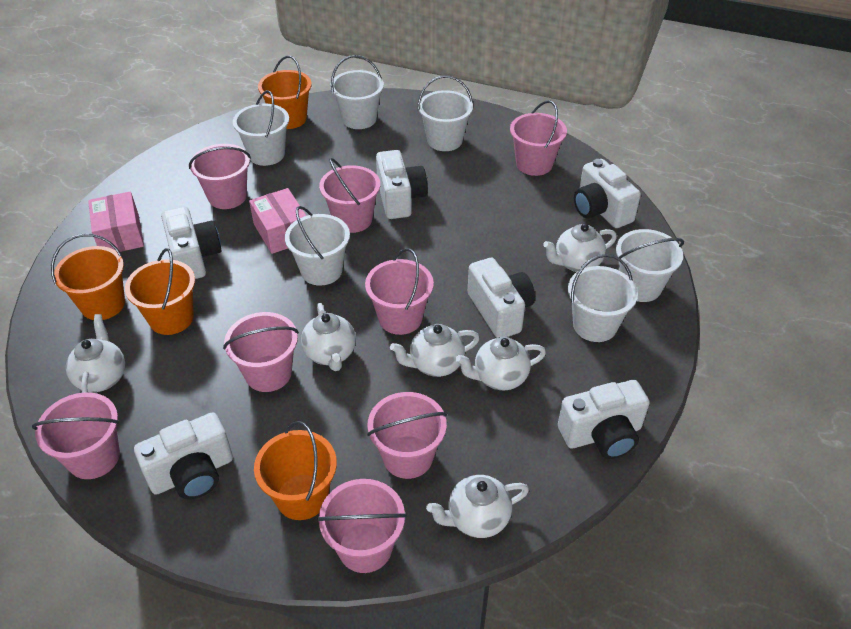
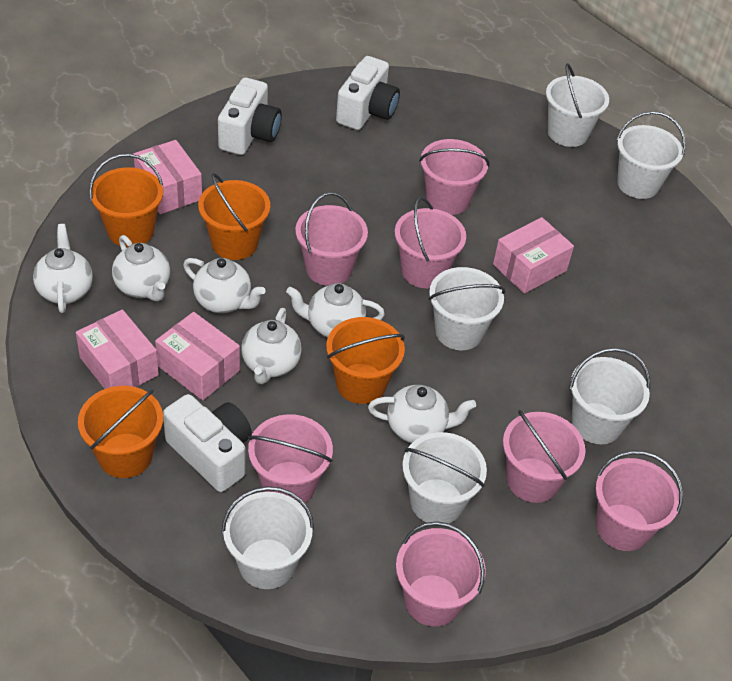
pink box: [88,191,144,252] [249,188,306,254] = 2 -> [76,309,159,389] [133,140,202,214] [155,312,240,401] [493,217,574,294] = 4
pink bucket: [32,392,120,479] [189,144,251,209] [223,312,299,392] [317,479,407,573] [319,158,380,233] [365,248,434,335] [367,392,447,479] [510,100,567,176] = 8 -> [248,414,333,503] [295,192,368,286] [395,197,466,288] [396,521,486,626] [419,139,490,215] [503,410,585,503] [595,451,683,551] = 7
white camera: [134,412,233,499] [161,206,222,279] [376,150,427,219] [468,258,535,338] [558,380,650,459] [574,159,641,228] = 6 -> [163,394,252,492] [218,78,282,155] [336,56,400,130] = 3

